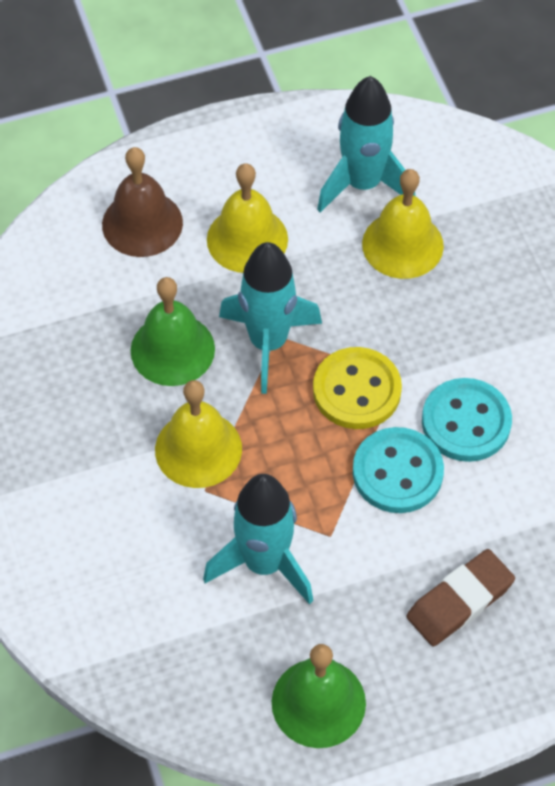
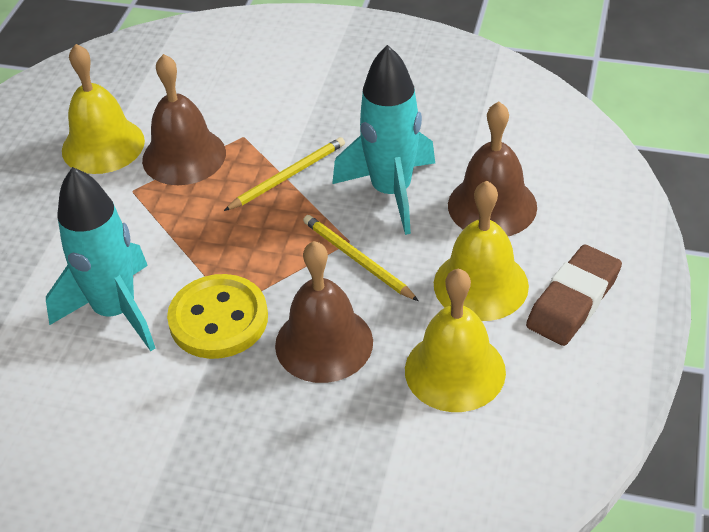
brown bell: [102,147,183,257] = 1 -> [142,54,226,185] [275,241,373,383] [448,102,537,236] = 3
green bell: [131,277,215,386] [272,644,366,748] = 2 -> none = 0
turquoise button: [353,427,444,513] [422,378,512,462] = 2 -> none = 0
turquoise rocket: [203,474,313,604] [219,242,322,394] [317,76,415,213] = 3 -> [46,167,155,351] [332,45,435,235] = 2
yellow pencil: none = 0 -> [224,137,345,211] [303,215,419,301] = 2

